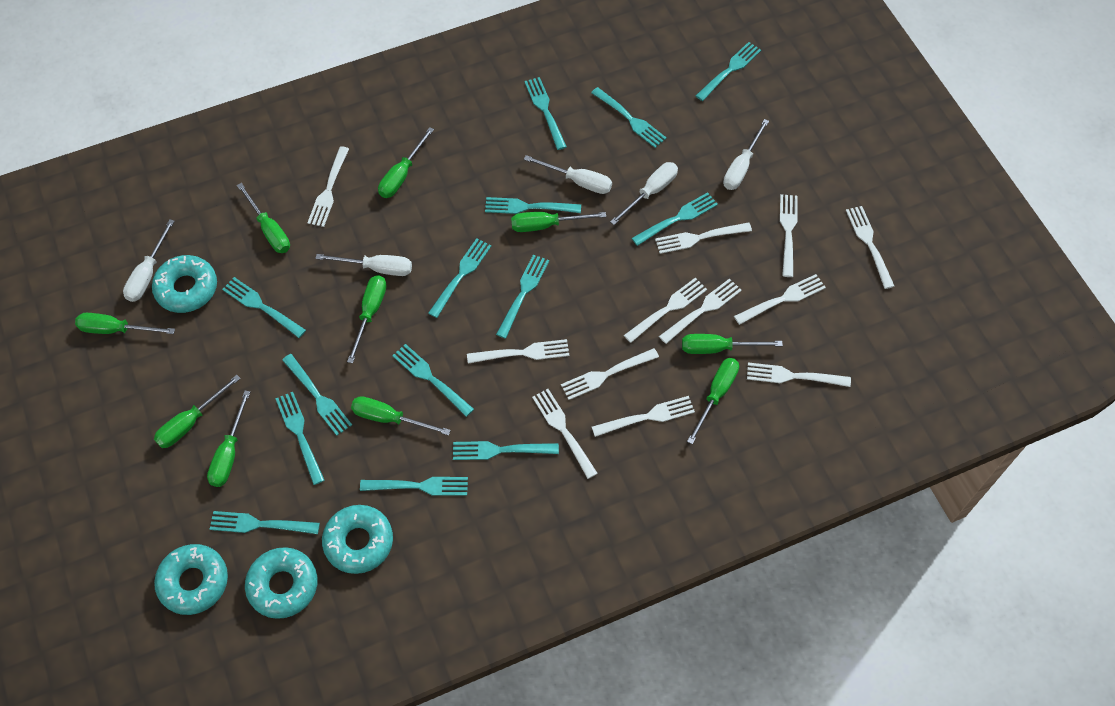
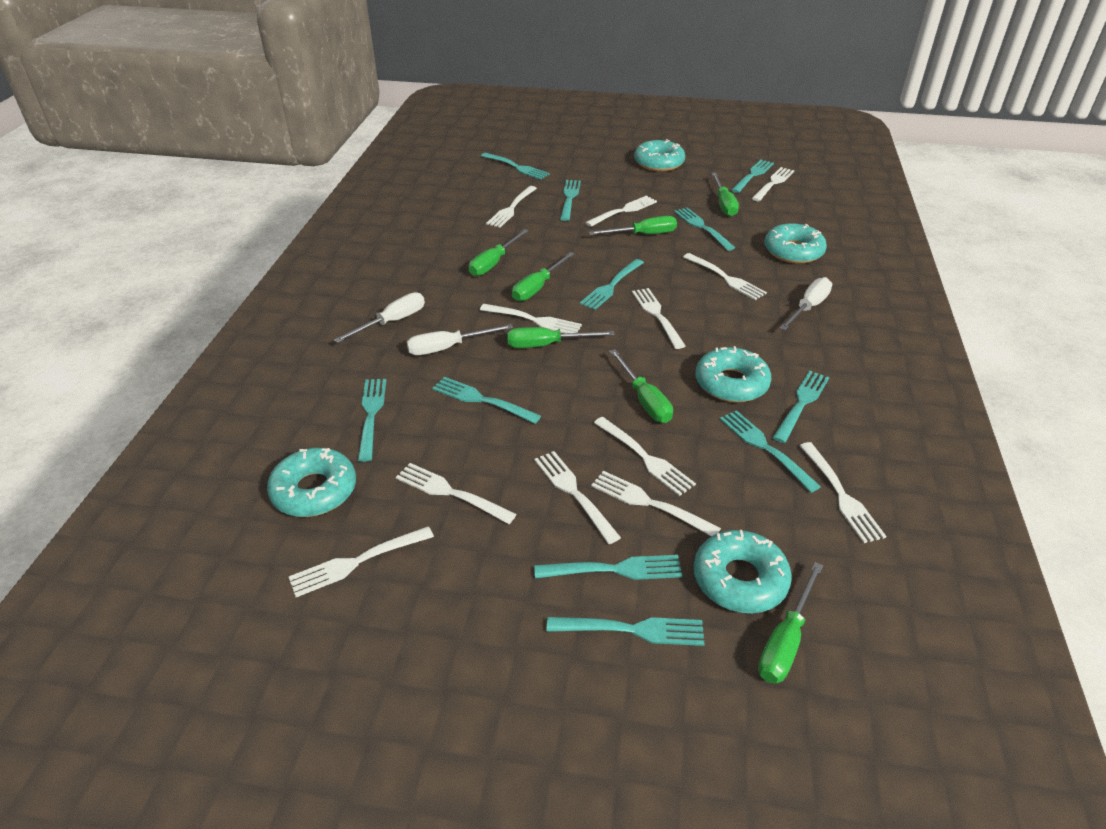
green screwdriver: [75,313,175,334] [154,375,241,448] [207,390,250,487] [237,183,290,253] [347,275,387,363] [351,396,451,436] [378,127,434,198] [511,212,606,232] [682,334,783,354] [687,358,739,444] = 10 -> [469,229,529,276] [507,327,615,348] [512,252,575,301] [589,216,677,235] [609,349,673,423] [712,173,739,217] [758,562,823,684] = 7
turquoise donut: [152,255,217,313] [154,544,228,615] [245,547,317,619] [322,505,393,574] = 4 -> [267,448,356,517] [634,139,685,171] [694,530,792,613] [696,346,771,403] [764,223,827,264] = 5
turquoise fork: [210,511,320,534] [222,277,306,338] [275,392,325,485] [282,354,352,436] [360,477,468,496] [392,344,474,417] [428,238,492,318] [453,441,559,460] [485,197,581,214] [496,254,549,338] [524,77,567,150] [591,87,667,148] [632,192,718,246] [696,42,761,101] = 14 -> [358,379,386,462] [432,377,541,424] [481,153,550,180] [534,555,682,580] [547,617,705,646] [560,180,581,221] [580,259,644,310] [674,207,735,251] [720,410,821,493] [731,160,774,193] [772,371,829,443] = 11
white screwdriver: [123,219,175,302] [315,254,412,276] [524,155,612,194] [610,162,678,225] [723,119,769,190] = 5 -> [334,292,425,343] [407,324,513,355] [780,277,832,330] = 3

